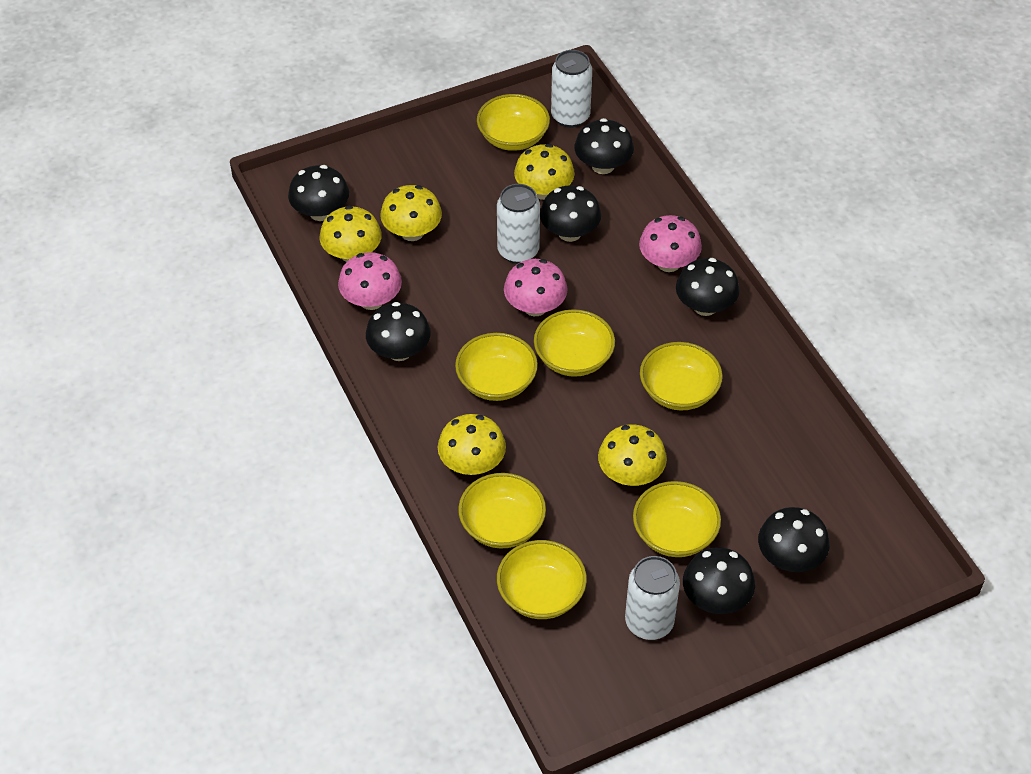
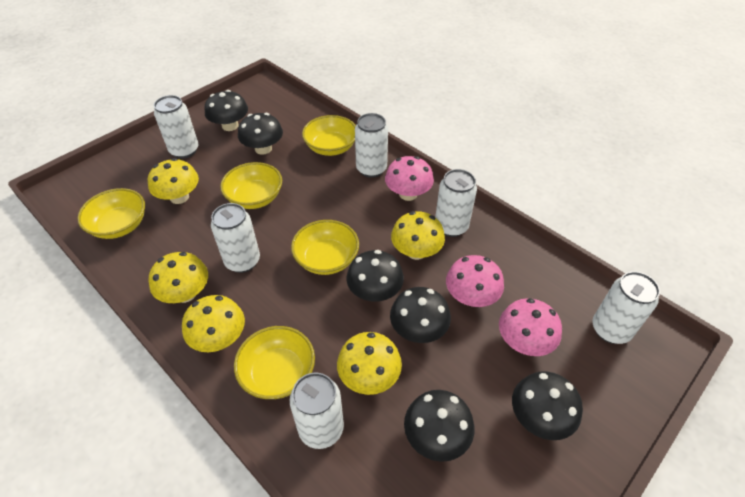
black mushroom: [288,165,349,221] [366,302,431,361] [540,185,601,242] [574,118,634,174] [676,258,740,316] [683,547,755,614] [758,507,830,572] = 7 -> [205,90,248,131] [238,113,283,155] [347,250,404,301] [390,287,451,343] [404,390,474,462] [512,371,583,440] = 6
white can: [497,184,540,264] [551,50,592,128] [625,556,680,640] = 3 -> [154,95,198,158] [211,203,260,273] [290,373,344,449] [355,113,388,178] [435,169,477,237] [592,271,660,344] = 6
yellow bowl: [455,333,538,401] [458,473,546,548] [477,94,550,151] [497,540,587,619] [534,309,615,377] [633,481,721,557] [640,342,723,410] = 7 -> [78,188,145,239] [220,162,282,209] [234,326,315,399] [291,220,359,275] [302,115,356,156] = 5

